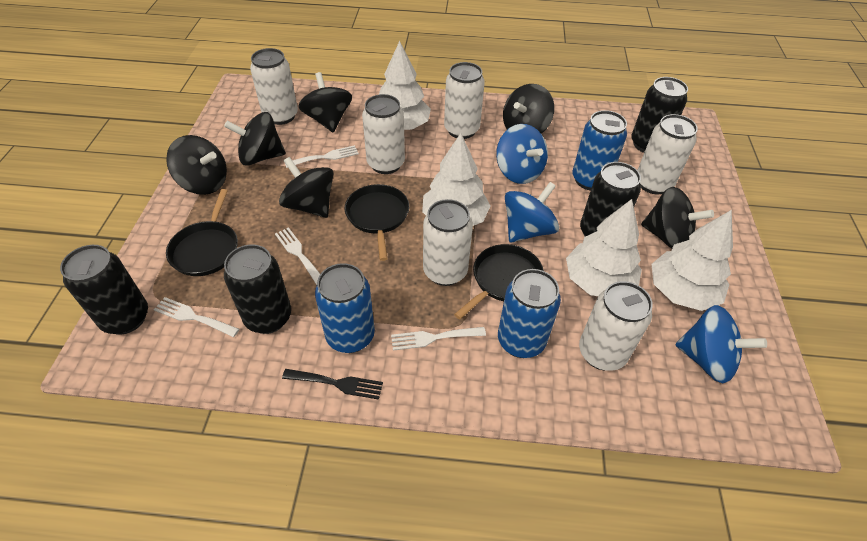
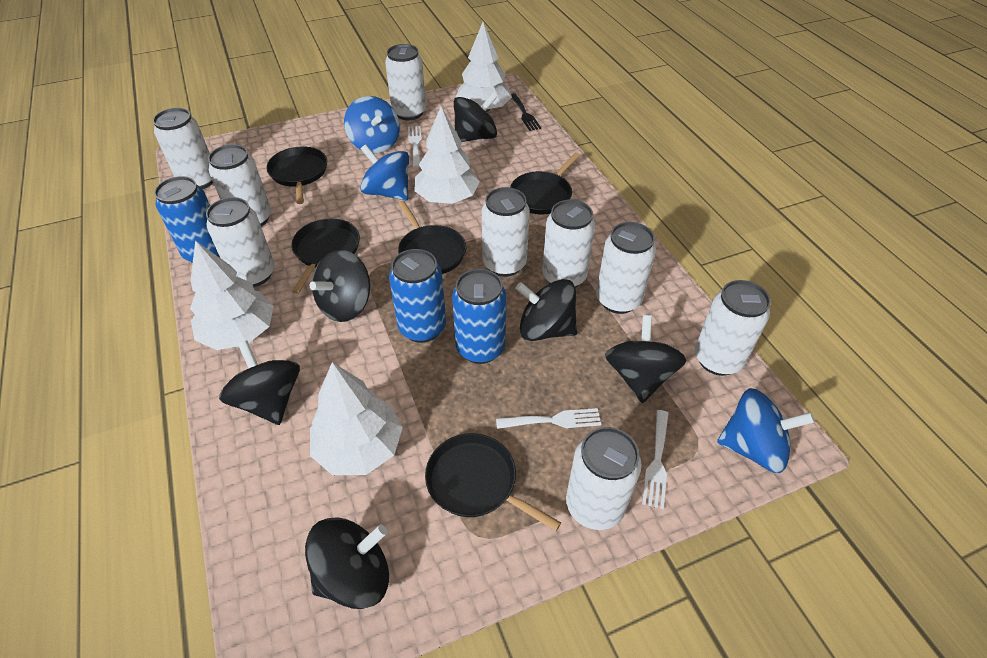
black can: [60,245,148,335] [224,244,291,334] [580,162,641,236] [631,77,688,153] = 4 -> none = 0
black pan: [166,189,238,276] [345,184,409,261] [454,244,544,319] = 3 -> [266,147,327,204] [291,218,360,294] [398,201,466,274] [425,433,561,531] [510,152,580,214] = 5
white can: [250,48,298,125] [362,94,405,174] [423,199,473,286] [444,62,485,139] [579,281,653,371] [638,114,698,194] = 6 -> [153,108,213,189] [206,197,275,287] [208,144,271,227] [385,44,426,120] [482,187,530,277] [542,200,595,288] [566,427,642,530] [596,222,656,314] [695,280,771,376] = 9
white fork: [154,297,239,337] [275,227,320,285] [285,145,359,168] [391,327,486,351] = 4 -> [408,126,422,168] [496,408,601,429] [642,410,668,509] = 3

